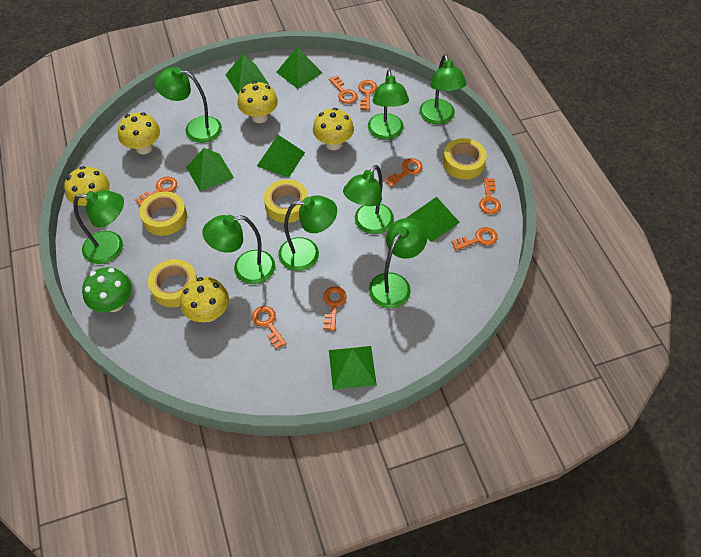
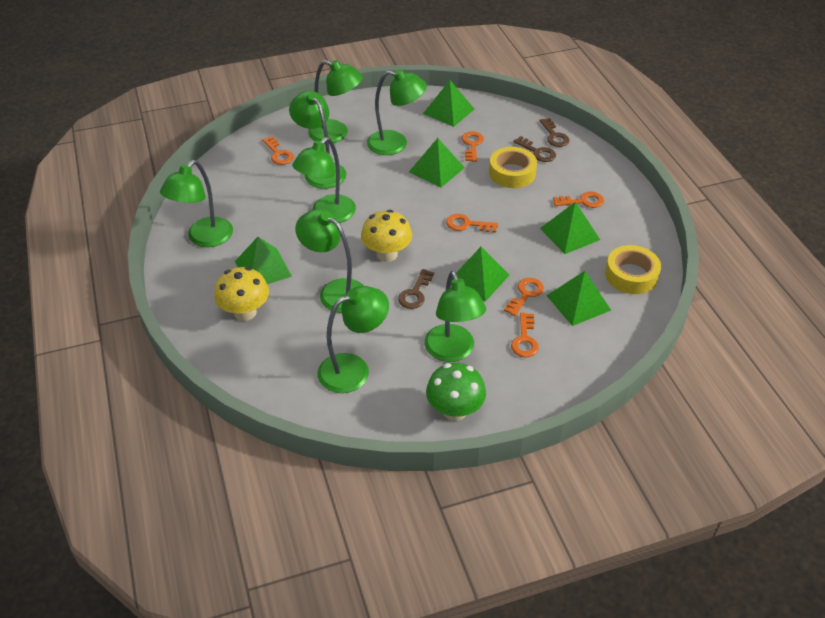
brown key: none = 0 -> [398,269,434,309] [513,136,556,162] [539,118,570,147] = 3
orange key: [135,177,177,206] [252,306,287,349] [323,286,347,331] [329,76,358,104] [358,80,377,110] [384,158,423,187] [451,227,498,250] [479,178,501,214] = 8 -> [262,136,294,165] [446,214,498,233] [462,131,484,162] [504,278,544,316] [511,312,539,357] [553,192,604,208] = 6
yellow mushroom: [64,166,110,206] [118,113,160,154] [180,277,229,322] [238,81,278,123] [313,108,354,150] = 5 -> [214,267,269,321] [361,210,412,262] = 2
yellow tape: [139,192,187,236] [148,259,197,307] [264,179,308,223] [443,138,487,179] = 4 -> [489,147,537,188] [605,245,661,294] = 2

